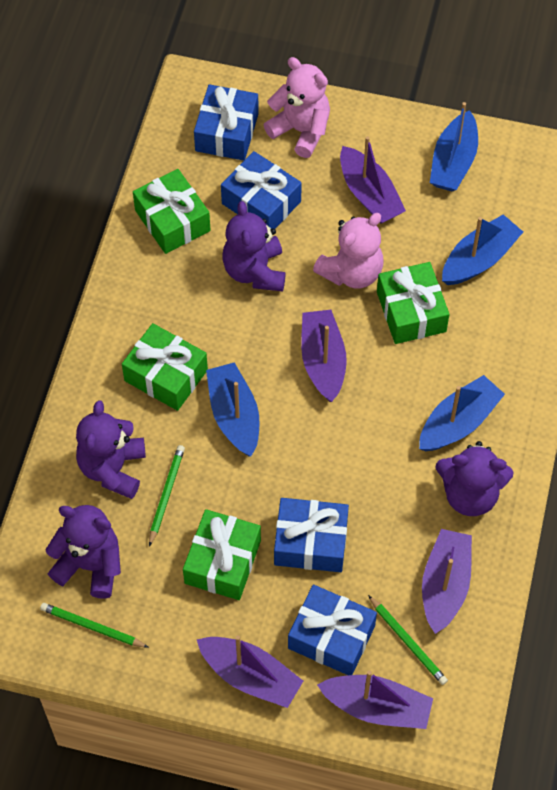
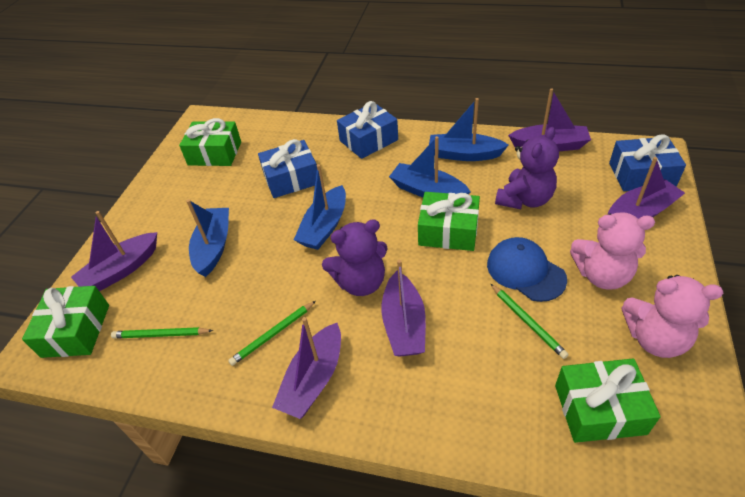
blue cap: none = 0 -> [487,237,567,302] = 1
blue gift: [194,84,259,161] [221,151,302,229] [274,498,349,572] [288,585,377,675] = 4 -> [258,139,317,198] [337,101,398,159] [609,134,686,191] = 3
purple teddy bear: [45,505,121,599] [76,400,146,499] [222,201,286,292] [435,441,513,516] = 4 -> [322,219,388,296] [495,127,559,210] = 2

